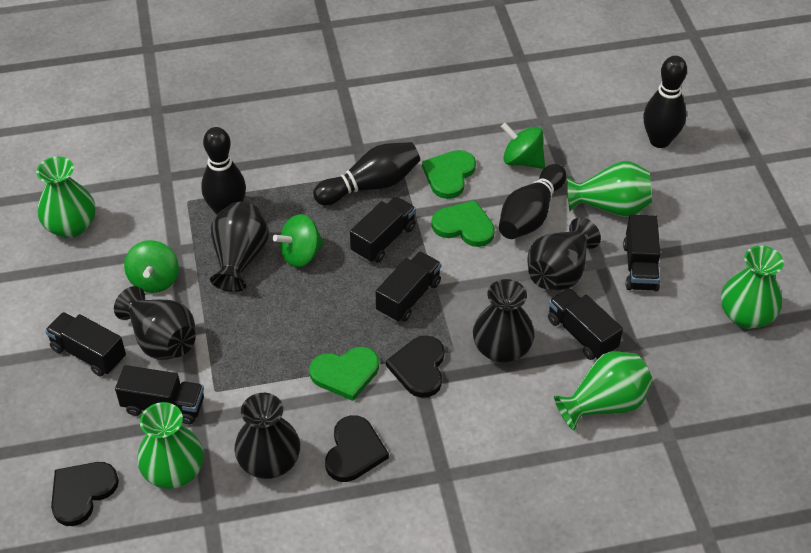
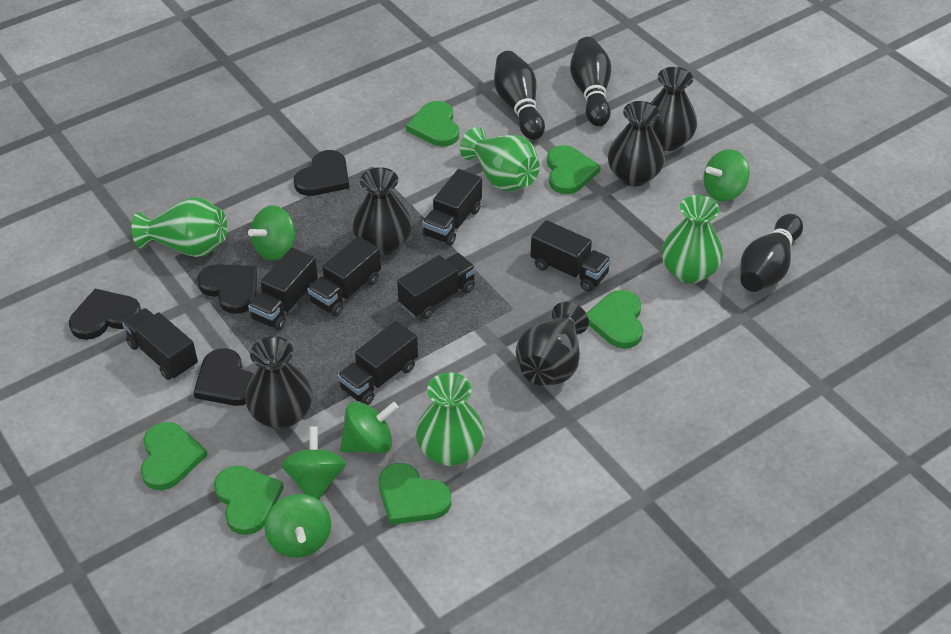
black bowling pin: [201,127,246,214] [313,142,420,205] [499,164,566,239] [643,56,687,148] = 4 -> [494,51,545,140] [570,37,611,126] [740,214,803,292] = 3
black heart: [51,462,119,526] [325,415,389,482] [386,336,444,398] = 3 -> [69,289,141,340] [193,348,254,406] [197,264,257,314] [294,150,349,196] = 4
black truck: [45,312,126,377] [115,365,204,424] [350,196,416,263] [375,251,441,322] [548,288,623,360] [623,214,660,291] = 6 -> [122,308,198,380] [248,248,318,331] [307,236,381,316] [338,321,418,405] [397,253,476,319] [422,169,482,246] [530,220,611,292] = 7
green heart: [309,347,379,401] [422,150,476,199] [431,200,495,247] = 3 -> [141,422,207,490] [214,466,284,535] [379,463,451,525] [406,101,459,146] [547,145,601,194] [586,290,643,349] = 6
green spinning top: [124,240,179,293] [273,214,324,267] [501,123,545,169] = 3 -> [248,205,296,261] [265,494,331,558] [282,426,346,500] [340,401,399,454] [704,149,750,201] = 5
green vase: [37,157,96,238] [137,402,204,489] [554,351,653,430] [567,161,652,217] [721,246,784,329] = 5 -> [132,197,227,257] [416,372,485,466] [460,127,540,191] [662,195,723,284] = 4

